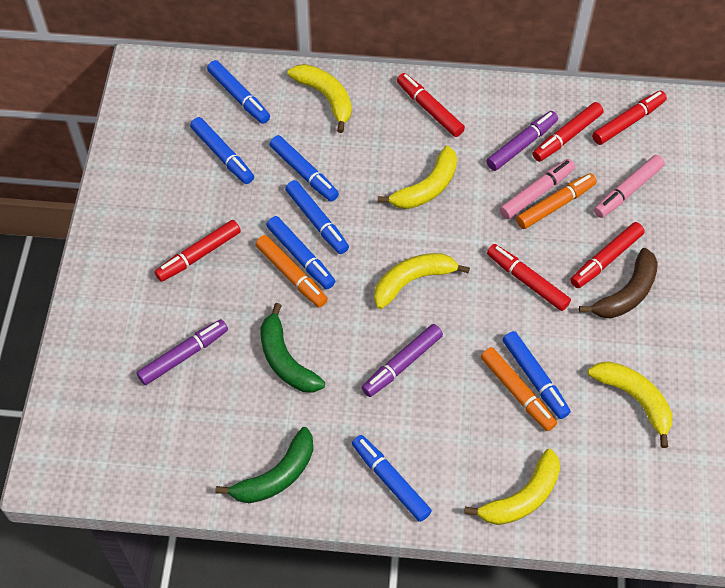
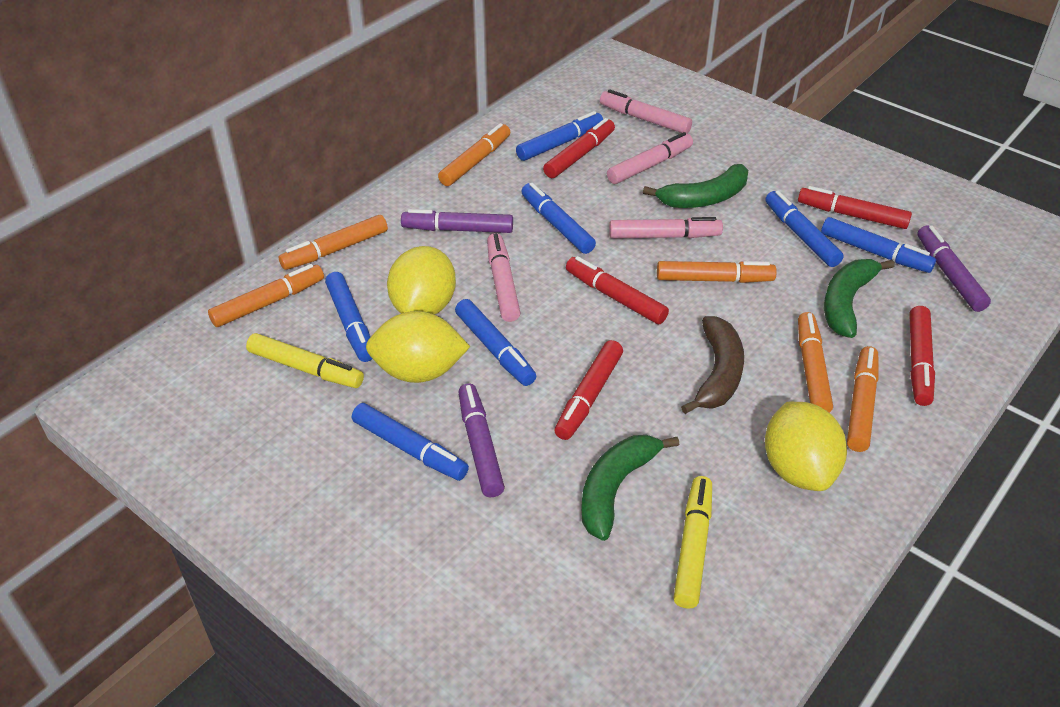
green banana: [216,427,313,503] [260,303,325,393] = 2 -> [581,435,679,541] [643,164,748,208] [824,259,894,338] = 3
orange marker: [256,235,328,307] [481,347,557,431] [516,173,597,229] = 3 -> [208,264,324,327] [279,215,388,270] [438,123,510,186] [657,261,777,283] [798,312,833,413] [847,346,879,452] = 6
pink marker: [500,159,575,219] [594,155,665,218] = 2 -> [487,233,520,322] [600,89,692,134] [607,132,693,184] [609,217,723,239] = 4
red marker: [154,220,241,282] [397,73,465,137] [487,244,571,311] [532,102,603,162] [570,222,645,288] [592,91,667,145] = 6 -> [543,118,615,178] [554,340,623,440] [566,256,669,324] [798,186,912,229] [909,306,935,406] = 5
yellow banana: [288,64,352,133] [374,253,470,309] [378,146,457,209] [464,449,560,525] [588,361,672,448] = 5 -> none = 0
yellow lemon: none = 0 -> [366,311,470,383] [387,246,456,315] [765,402,847,491] = 3
yellow marker: none = 0 -> [246,333,364,388] [673,476,712,609] = 2

